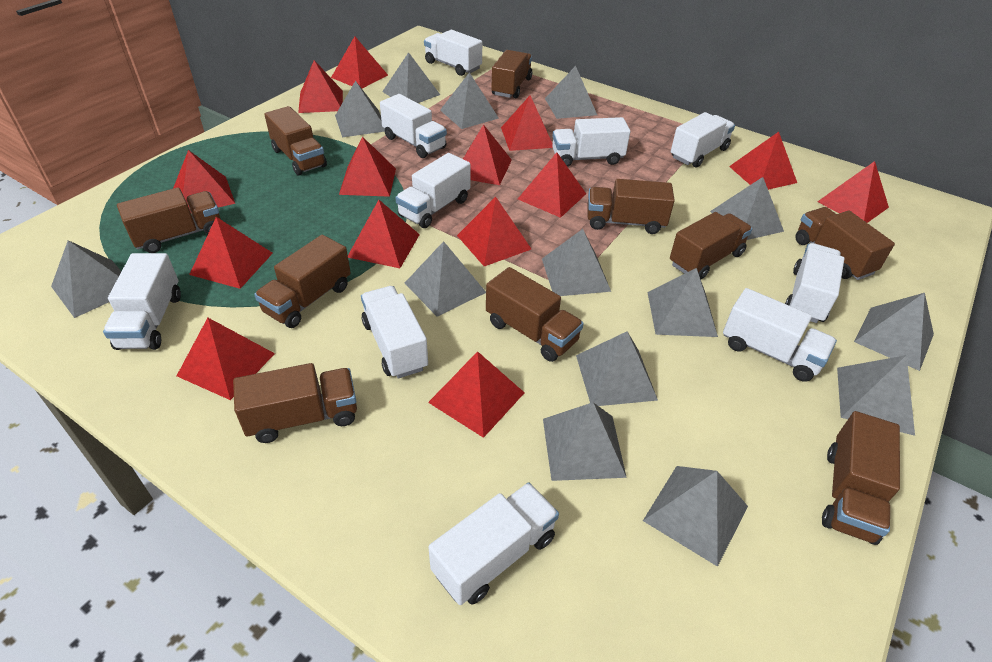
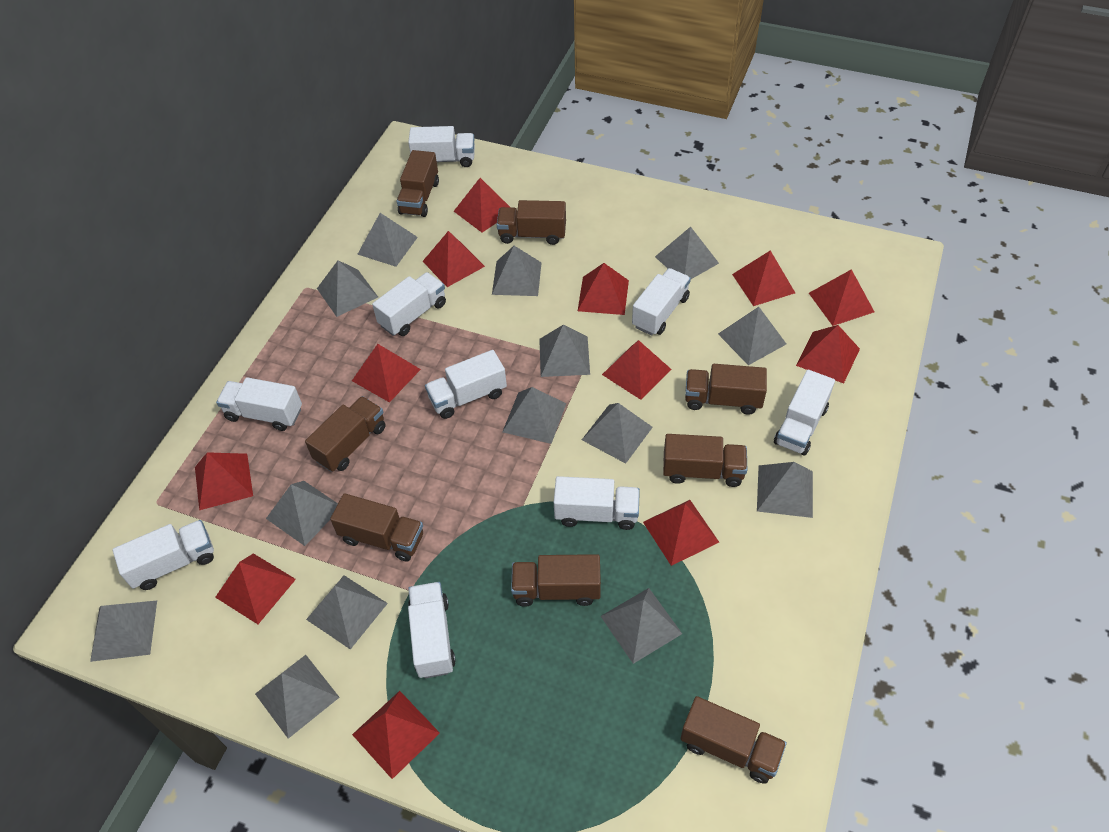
brown truck: [117,187,221,253] [233,363,357,443] [254,235,351,328] [264,106,327,175] [486,267,584,362] [491,50,532,98] [587,179,675,234] [670,212,752,279] [795,207,895,280] [822,411,900,545] = 10 -> [305,396,386,472] [330,493,423,561] [397,150,439,217] [497,200,566,245] [511,554,601,607] [663,434,747,487] [680,696,787,784] [685,364,767,415] = 8
red pyramid: [173,150,235,212] [177,318,275,400] [189,217,273,289] [298,60,343,113] [331,36,388,89] [339,137,396,197] [348,200,420,268] [428,351,525,438] [457,197,531,266] [463,124,512,185] [501,95,553,151] [518,152,586,218] [729,132,797,190] [817,161,889,223] = 14 -> [195,452,253,510] [215,553,296,624] [352,344,421,403] [352,691,440,779] [423,231,485,287] [454,178,510,232] [578,263,629,315] [602,340,671,400] [643,500,719,566] [732,250,795,306] [796,325,860,384] [809,269,874,326] = 12
white truck: [103,253,181,350] [361,286,428,379] [380,94,447,158] [395,153,470,228] [424,30,482,76] [428,482,559,605] [552,117,631,167] [671,112,735,168] [723,288,837,382] [785,243,845,323] = 10 -> [113,520,214,590] [216,377,302,431] [372,272,446,336] [408,126,475,167] [408,582,456,678] [425,350,507,419] [554,476,640,530] [632,268,691,335] [774,370,835,455] = 9

